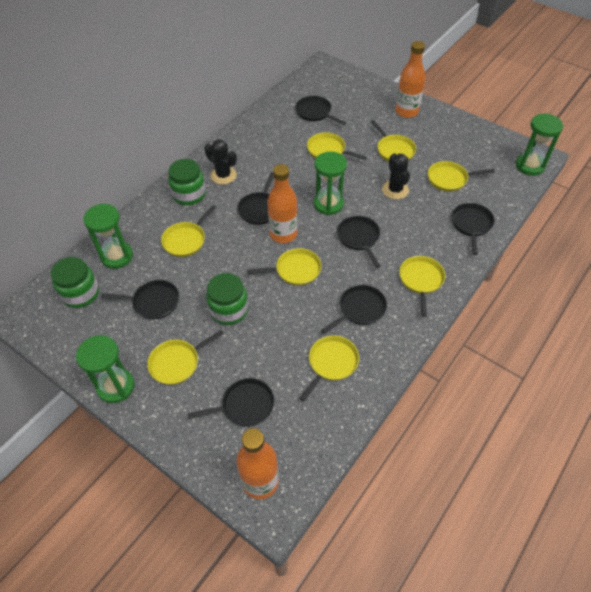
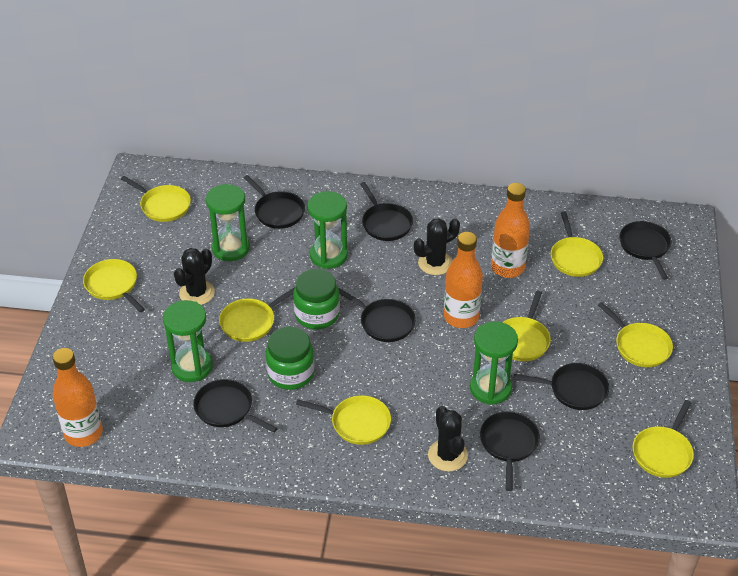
black cactus: [204,139,237,185] [382,153,410,199] = 2 -> [174,248,215,305] [414,218,460,275] [428,406,468,472] = 3
green jar: [51,257,99,308] [168,159,206,205] [206,273,248,325] = 3 -> [266,327,314,390] [293,269,340,329] = 2

